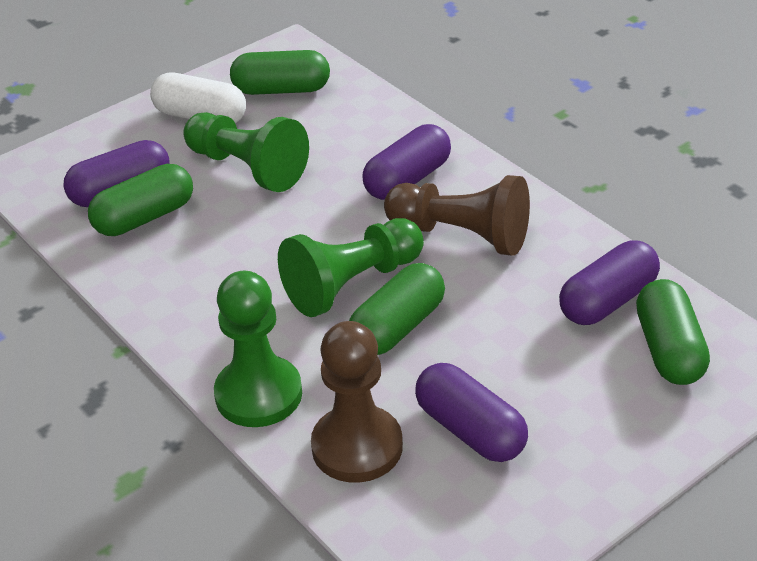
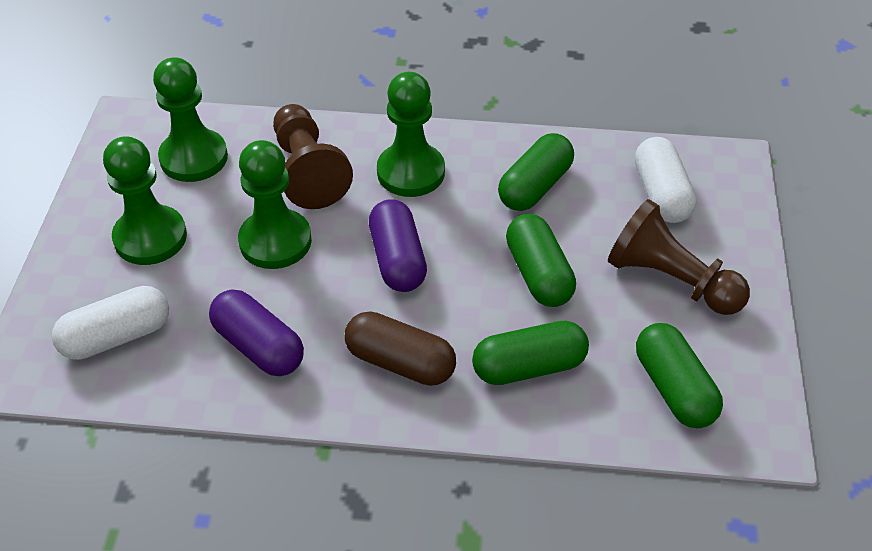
brown capsule: none = 0 -> [345,311,456,386] = 1
green pawn: [183,112,309,192] [214,271,302,427] [278,218,424,317] = 3 -> [103,136,187,265] [153,57,228,182] [238,140,312,269] [377,72,445,197] = 4
purple capsule: [63,140,170,207] [363,124,451,200] [415,363,528,462] [559,240,660,325] = 4 -> [209,289,304,376] [369,199,427,292] = 2
white capsule: [150,73,246,124] = 1 -> [52,286,169,360] [635,137,697,223] = 2

